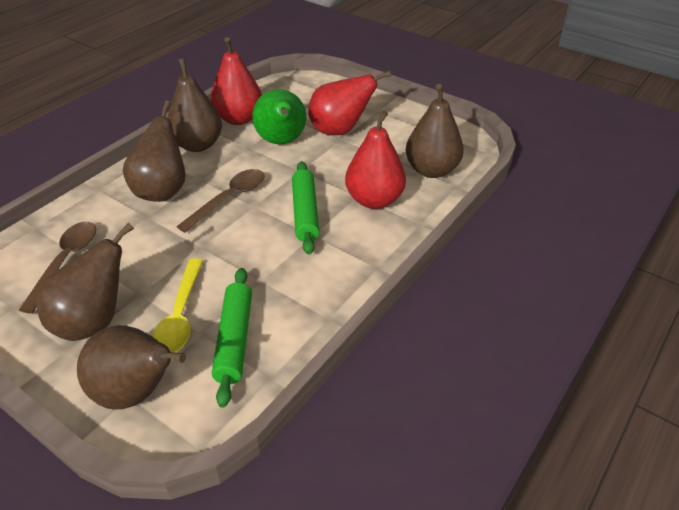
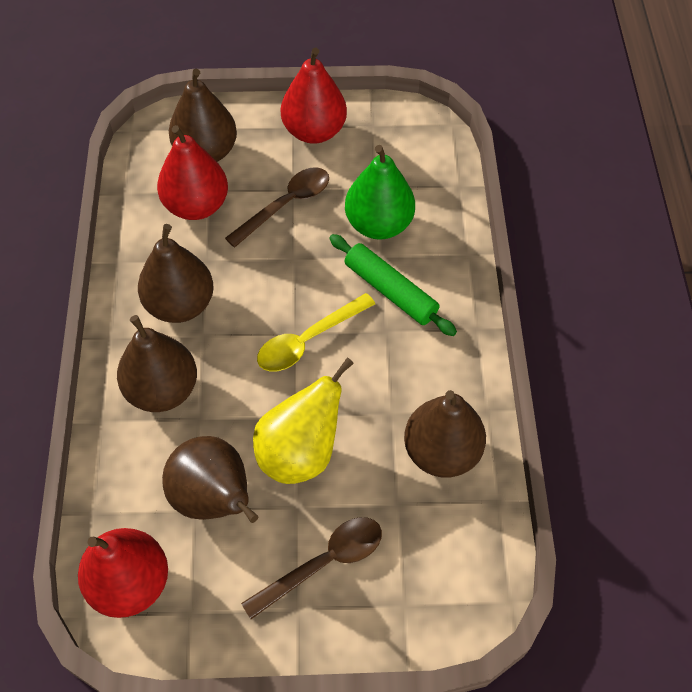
green rolling pin: [212,268,252,408] [292,161,320,255] = 2 -> [329,234,457,336] = 1
yellow pear: none = 0 -> [253,358,354,484] = 1

